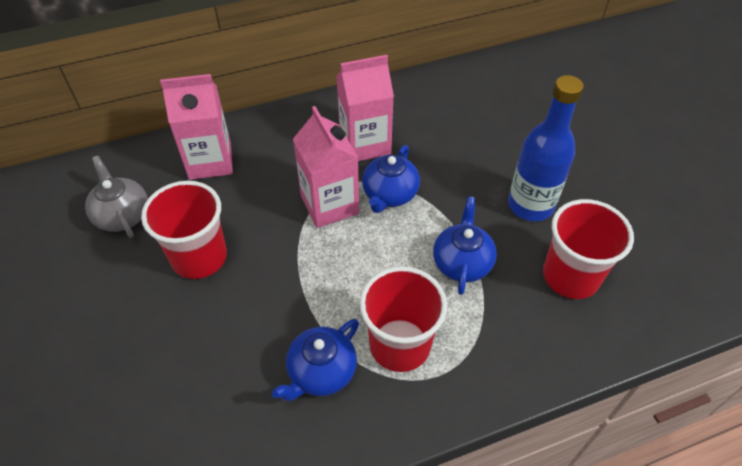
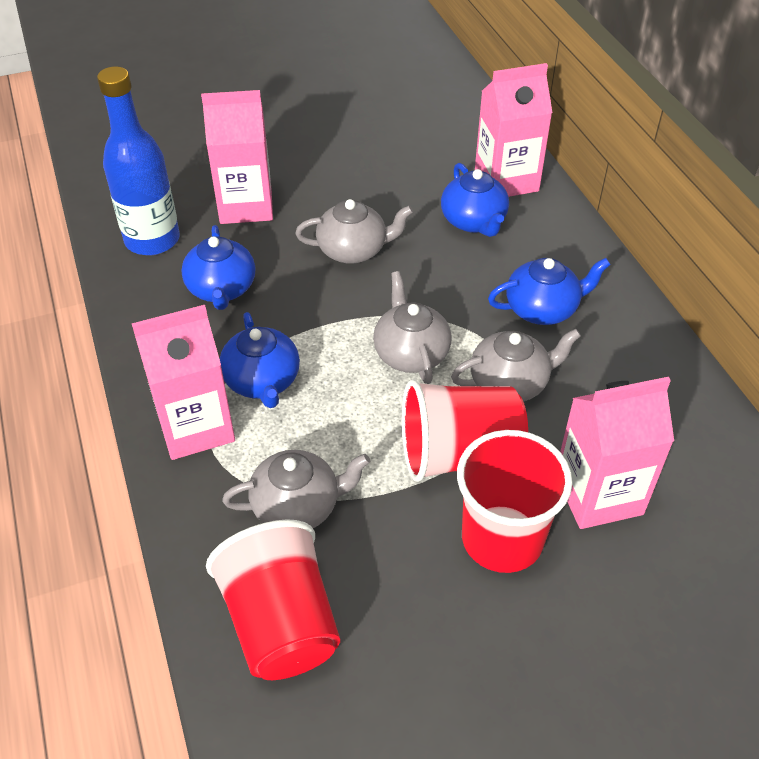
blue teapot: [272,319,359,401] [362,145,420,213] [433,196,497,295] = 3 -> [181,225,255,310] [220,312,300,408] [441,163,509,237] [488,258,611,325] = 4
grey teapot: [85,156,148,238] = 1 -> [222,450,370,528] [295,199,413,264] [373,271,452,384] [451,329,581,402] = 4
pink carton: [160,74,233,180] [293,106,359,228] [336,55,394,161] = 3 -> [132,305,235,460] [201,90,273,224] [475,63,553,197] [560,377,674,529] = 4

